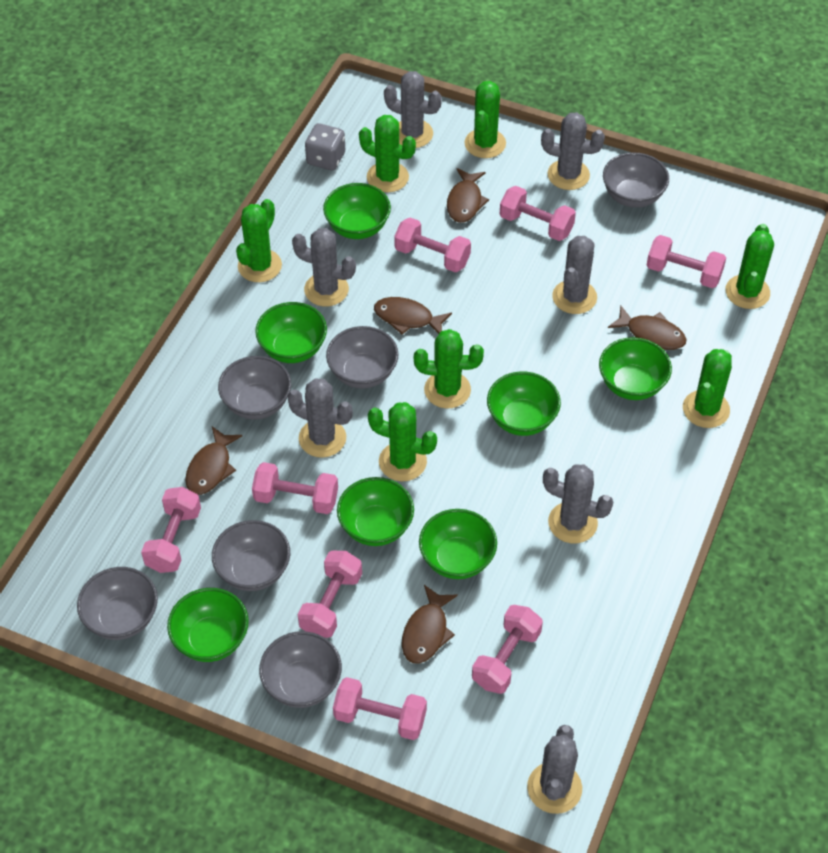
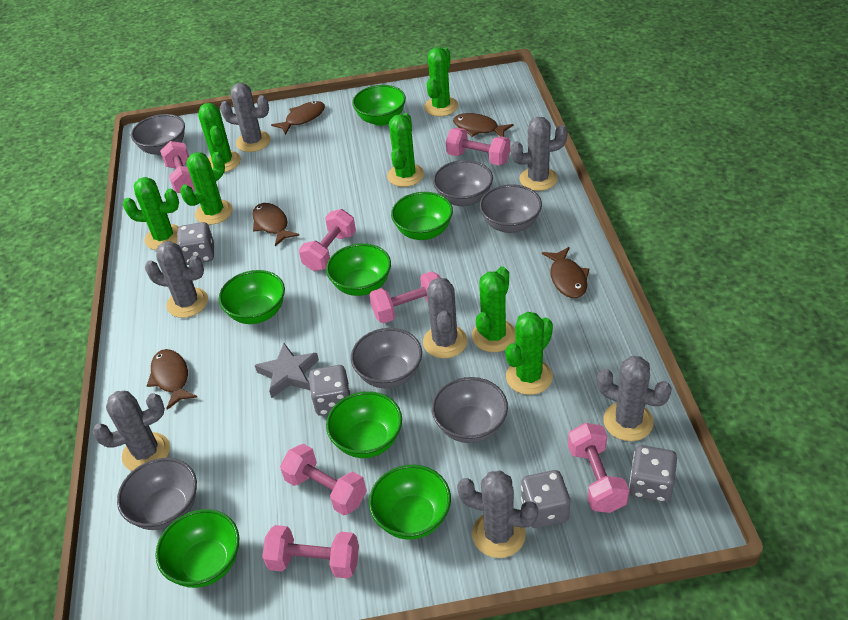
grey dice: [305,123,345,171] = 1 -> [177,222,214,265] [309,365,350,416] [521,470,570,528] [629,445,677,502] = 4
grey star: none = 0 -> [255,343,319,398] = 1
pink dumbbell: [141,487,201,573] [252,462,338,514] [298,551,362,638] [333,677,427,740] [394,218,471,272] [472,605,543,694] [500,186,576,241] [647,235,726,288] = 8 -> [160,141,195,193] [262,525,359,579] [280,444,367,515] [299,209,356,271] [369,271,440,324] [446,128,510,165] [568,423,629,513] = 7

